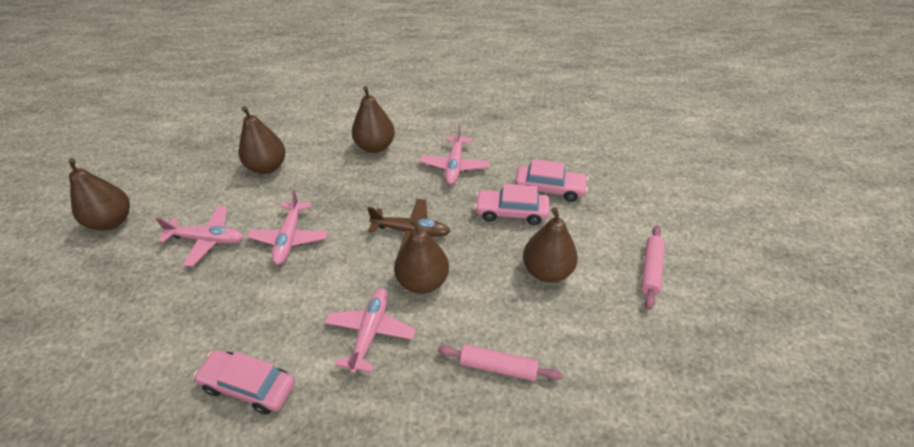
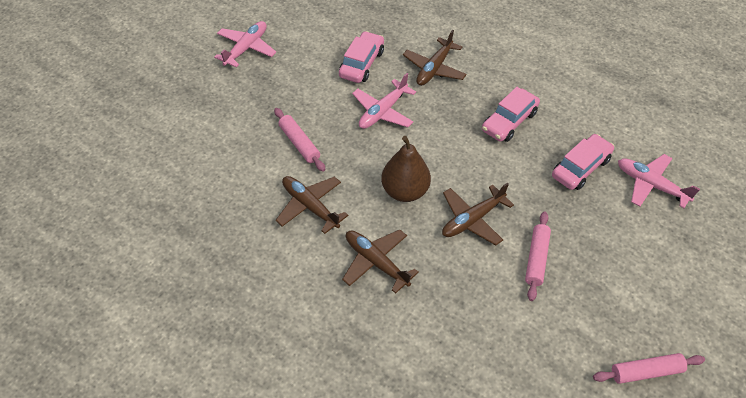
brown pear: [68,158,130,230] [239,106,285,174] [352,86,395,153] [394,218,449,294] [523,207,578,283] = 5 -> [381,136,431,202] = 1
brown plane: [367,199,450,255] = 1 -> [276,176,348,234] [342,229,419,294] [403,30,467,86] [442,183,514,245] = 4
pink plane: [155,206,243,267] [247,190,328,265] [325,288,416,374] [420,124,489,185] = 4 -> [214,21,276,68] [352,73,416,129] [618,154,700,208] = 3
pink rolling pin: [438,344,562,381] [641,225,665,309] = 2 -> [274,108,325,172] [525,212,551,301] [593,353,705,384] = 3

